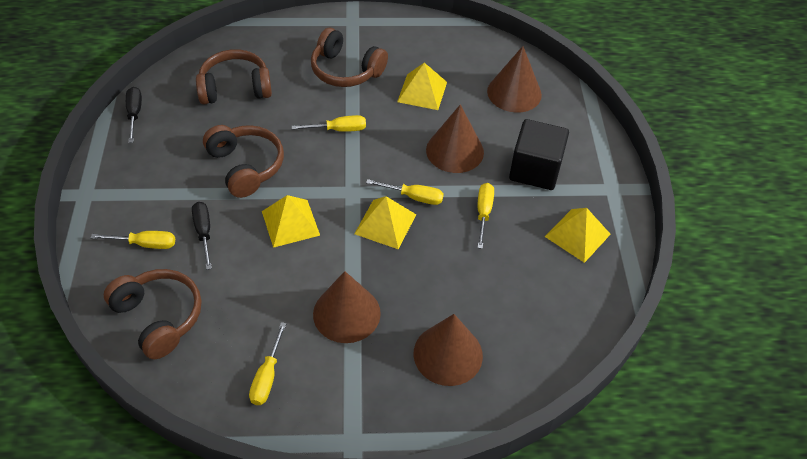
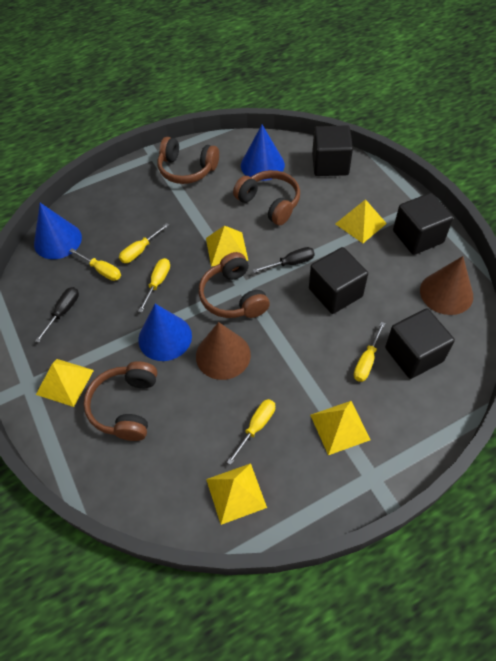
black cube: [509,119,569,190] = 1 -> [309,247,368,314] [312,125,353,176] [385,308,455,379] [393,193,453,255] = 4
blue cone: none = 0 -> [34,203,82,259] [138,304,192,361] [241,125,285,181] = 3
brown cone: [313,271,381,343] [414,314,483,386] [426,104,484,173] [487,46,542,112] = 4 -> [196,322,251,380] [420,256,473,315] = 2
yellow pyramid: [262,195,320,248] [354,196,416,250] [397,63,447,110] [545,208,611,263] = 4 -> [36,359,94,407] [206,225,249,266] [206,463,267,525] [310,401,370,455] [335,199,387,243] = 5

